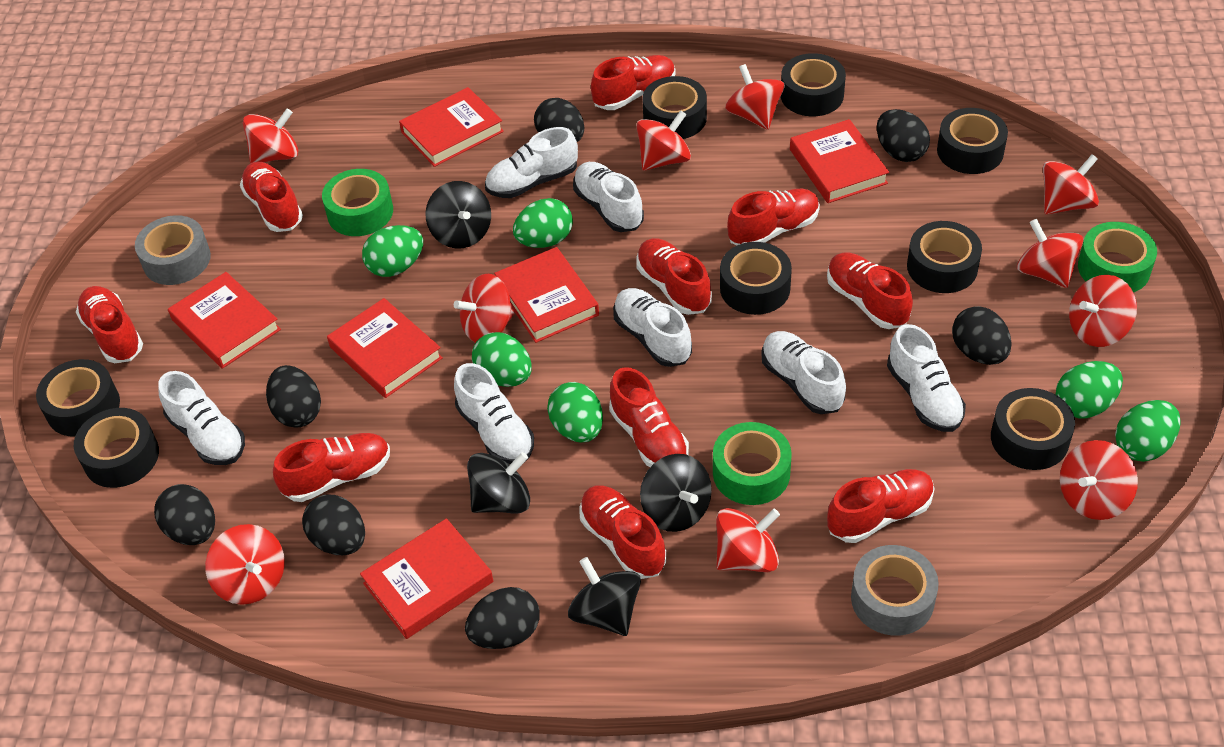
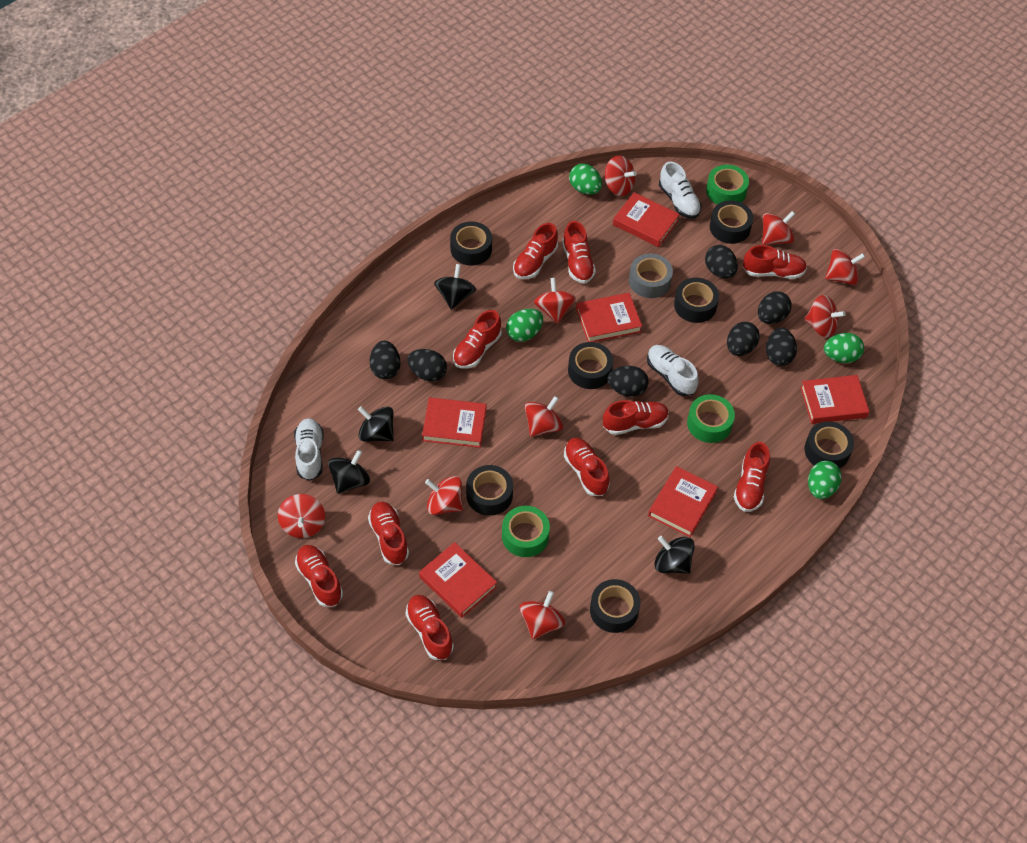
black tape: [36,359,120,436] [74,408,159,488] [642,76,707,139] [720,242,792,315] [781,53,846,116] [907,221,982,293] [937,108,1008,174] [991,388,1075,470] = 8 -> [450,221,492,266] [466,465,513,516] [568,342,613,389] [590,579,640,633] [674,277,719,323] [710,200,753,244] [804,421,854,469] = 7
green egg: [362,225,423,277] [472,332,532,387] [513,198,573,248] [547,382,603,443] [1056,361,1123,418] [1115,400,1181,462] = 6 -> [506,309,543,342] [569,164,602,195] [808,461,842,499] [824,333,864,363] = 4
grey tape: [135,215,211,285] [851,545,939,636] = 2 -> [629,253,673,298] = 1
red spinning top: [205,524,285,605] [243,108,298,163] [454,274,515,343] [636,110,691,171] [716,508,780,572] [725,64,784,130] [1017,219,1083,288] [1043,154,1099,215] [1060,440,1138,520] [1069,275,1137,347] = 10 -> [278,494,325,538] [425,476,463,515] [520,591,565,639] [525,396,563,437] [534,278,576,324] [604,156,637,196] [762,211,795,245] [805,295,846,338] [825,249,865,285] = 9
white shoe: [158,371,245,465] [454,363,534,464] [485,127,578,198] [573,162,644,232] [613,288,692,367] [761,331,846,414] [887,324,966,432] = 7 -> [294,418,324,481] [647,345,699,396] [659,162,701,219] = 3

